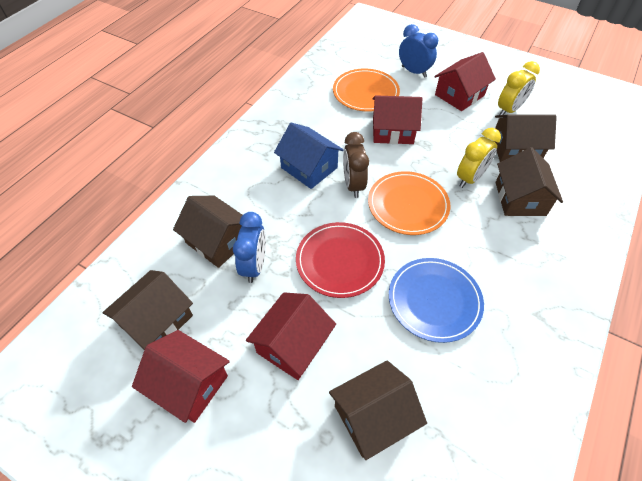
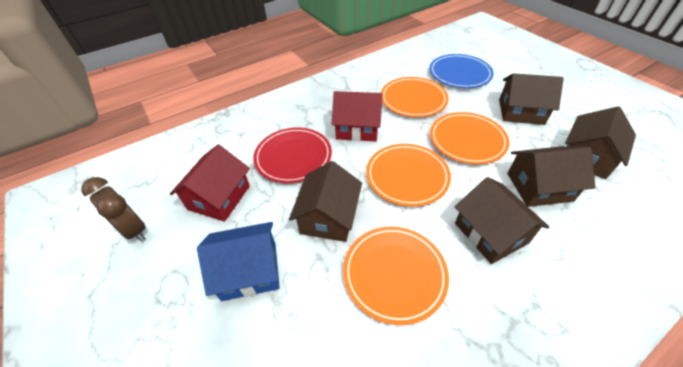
blue clock: [233,212,266,283] [399,24,438,78] = 2 -> none = 0
orange plate: [333,68,400,112] [368,171,450,235] = 2 -> [343,226,449,325] [366,144,451,207] [381,77,449,117] [430,112,509,164] = 4
red house: [132,330,230,423] [246,292,336,380] [372,95,423,144] [434,52,496,111] = 4 -> [170,144,250,222] [332,91,383,141] = 2
yellow clock: [457,128,501,188] [498,61,540,115] = 2 -> none = 0

